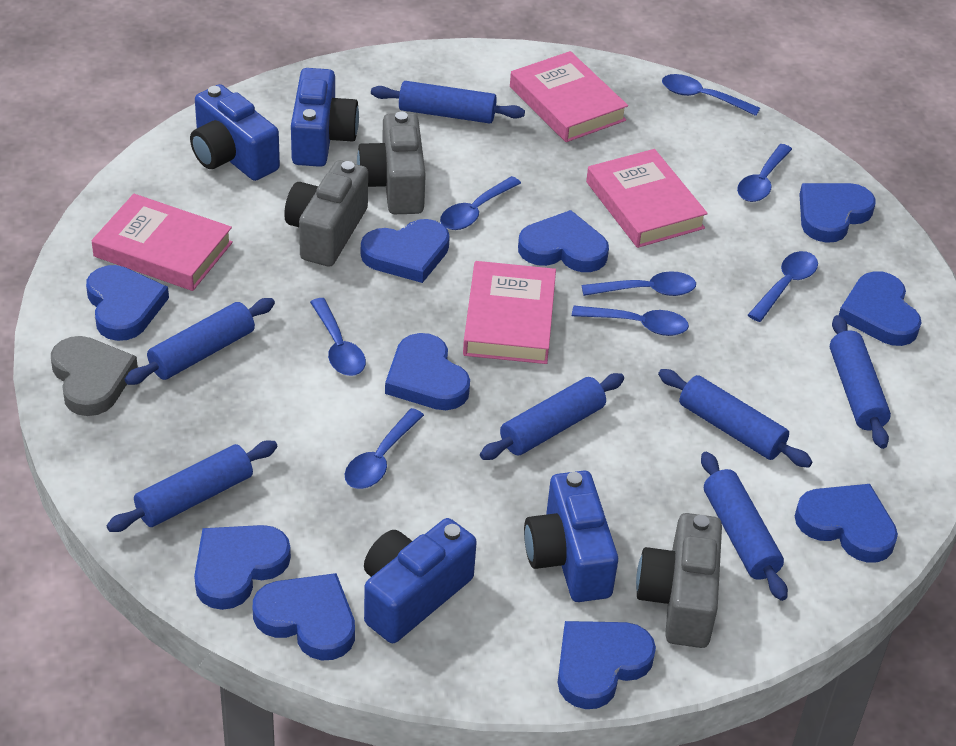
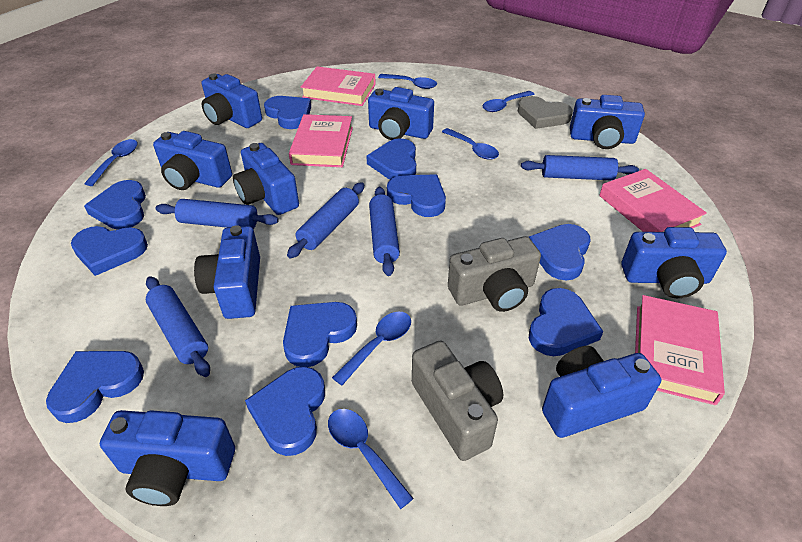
blue camera: [190,84,280,181] [291,68,359,167] [364,518,477,643] [524,471,618,602] = 4 -> [100,410,235,506] [153,131,232,190] [194,225,260,319] [202,74,262,128] [233,143,299,215] [368,87,434,140] [542,346,661,438] [570,95,645,149] [621,227,727,298] = 9
blue rolling pin: [106,441,277,532] [125,298,275,385] [371,81,525,123] [480,373,624,460] [658,369,812,468] [701,452,788,601] [830,315,891,449] = 7 -> [146,276,210,377] [155,199,279,229] [287,182,364,258] [369,187,400,276] [521,155,639,181] = 5
blue spoon: [310,298,366,376] [345,408,424,489] [440,176,521,230] [572,306,689,336] [582,271,696,296] [662,74,760,116] [737,144,792,202] [748,251,818,322] = 8 -> [84,139,138,186] [328,409,414,509] [332,312,411,385] [378,74,437,89] [442,128,499,160] [483,91,535,112] = 6
grey camera: [284,160,368,266] [357,112,426,214] [636,513,722,648] = 3 -> [412,341,503,461] [448,236,541,312] = 2

